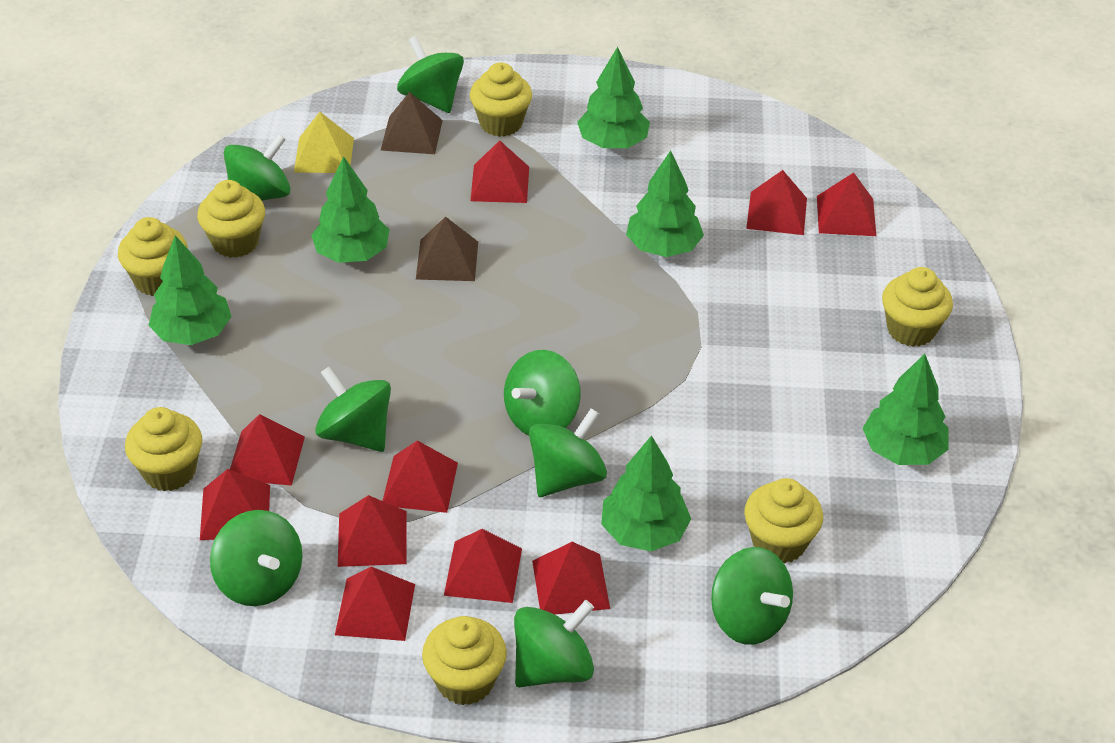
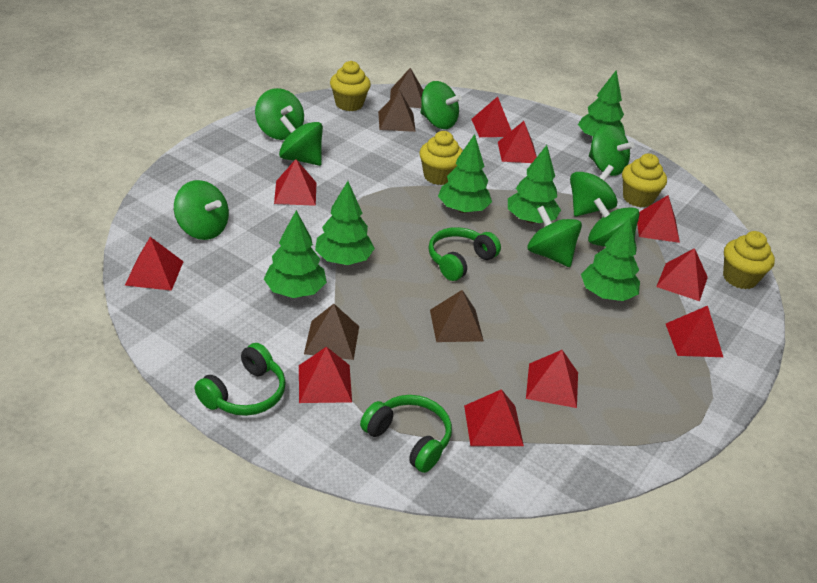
brown pyramid: [381,92,443,154] [416,217,478,281] = 2 -> [304,304,359,360] [378,90,416,132] [390,68,423,108] [430,290,484,342] = 4
green headphones: none = 0 -> [195,343,286,416] [360,395,452,473] [429,227,501,281] = 3
yellow cupcake: [118,217,188,296] [125,407,202,491] [197,180,265,258] [422,616,507,705] [470,62,532,137] [744,478,823,563] [882,267,953,347] = 7 -> [330,61,371,111] [419,131,463,185] [622,154,667,207] [723,231,775,289] = 4
yellow pyramid: [294,112,354,173] = 1 -> none = 0

